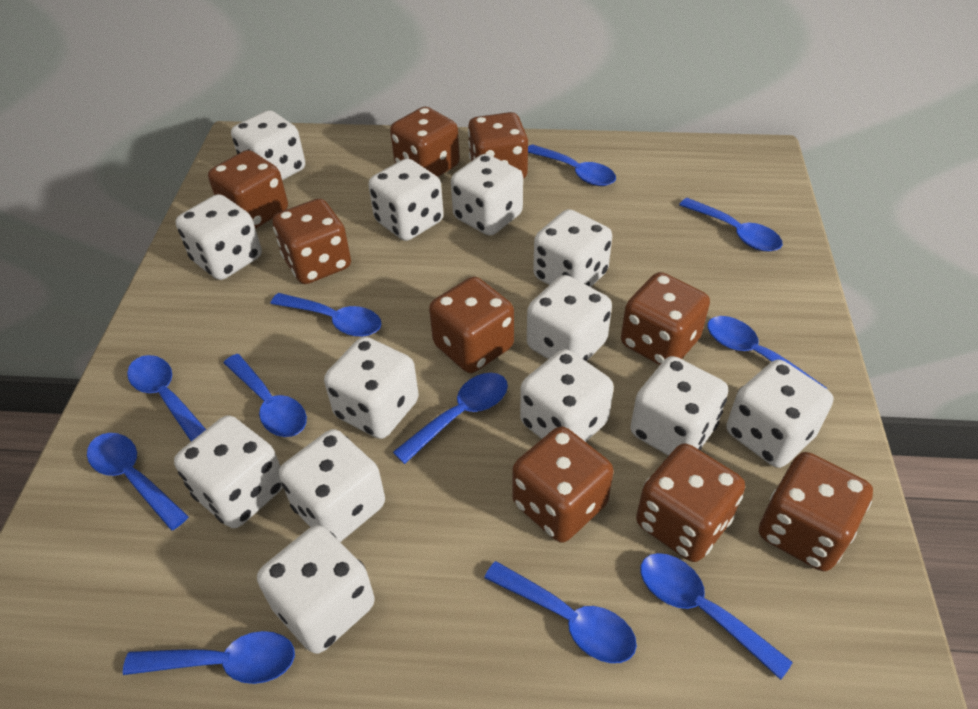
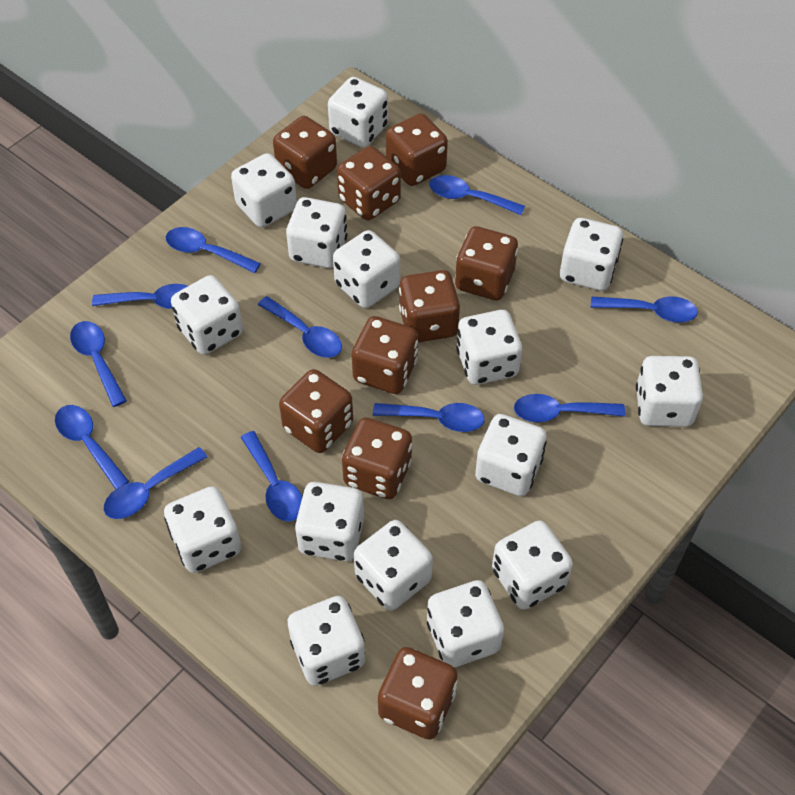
white dice: [174,415,283,528] [176,194,262,280] [231,110,305,180] [257,525,375,654] [279,429,385,542] [324,337,419,439] [368,158,444,241] [451,154,523,236] [520,349,614,442] [527,275,612,361] [533,209,612,287] [630,356,728,456] [727,360,833,468] = 13 -> [164,486,241,573] [171,275,243,355] [231,153,297,228] [286,197,347,268] [287,596,365,686] [295,482,364,561] [328,77,388,147] [333,230,400,308] [354,520,433,611] [427,580,504,668] [456,310,522,385] [475,414,547,496] [492,520,573,610] [560,218,623,291] [636,356,703,427] = 15

